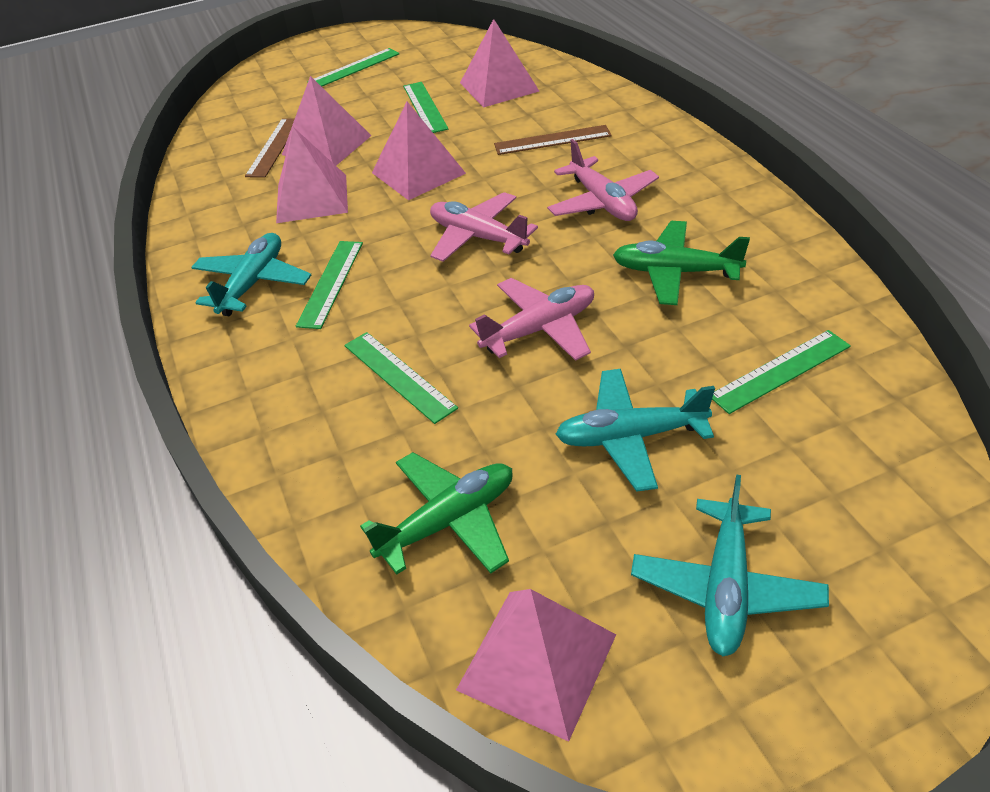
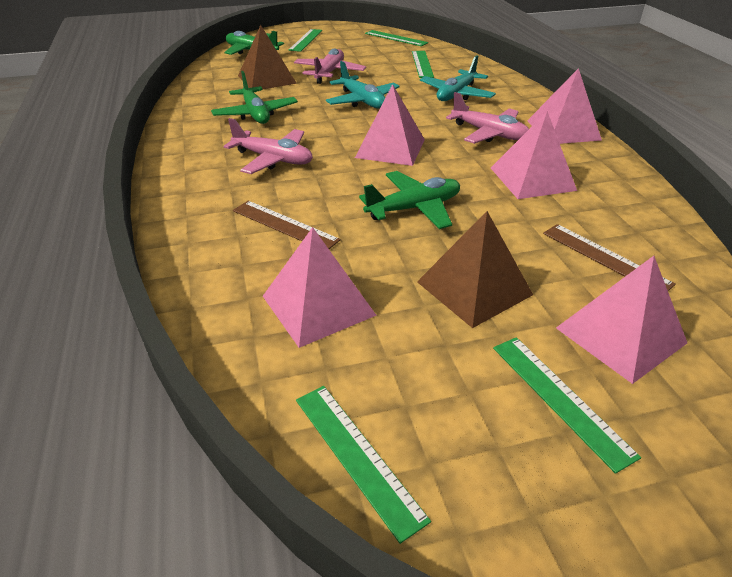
brown pyramid: none = 0 -> [238,25,297,89] [417,211,533,328] = 2
green plane: [360,452,513,575] [613,221,750,305] = 2 -> [211,71,298,124] [225,31,284,55] [359,171,460,229] = 3
turquoise plane: [191,233,311,316] [555,369,715,492] [631,474,829,656] = 3 -> [326,61,400,109] [420,55,496,101] = 2

